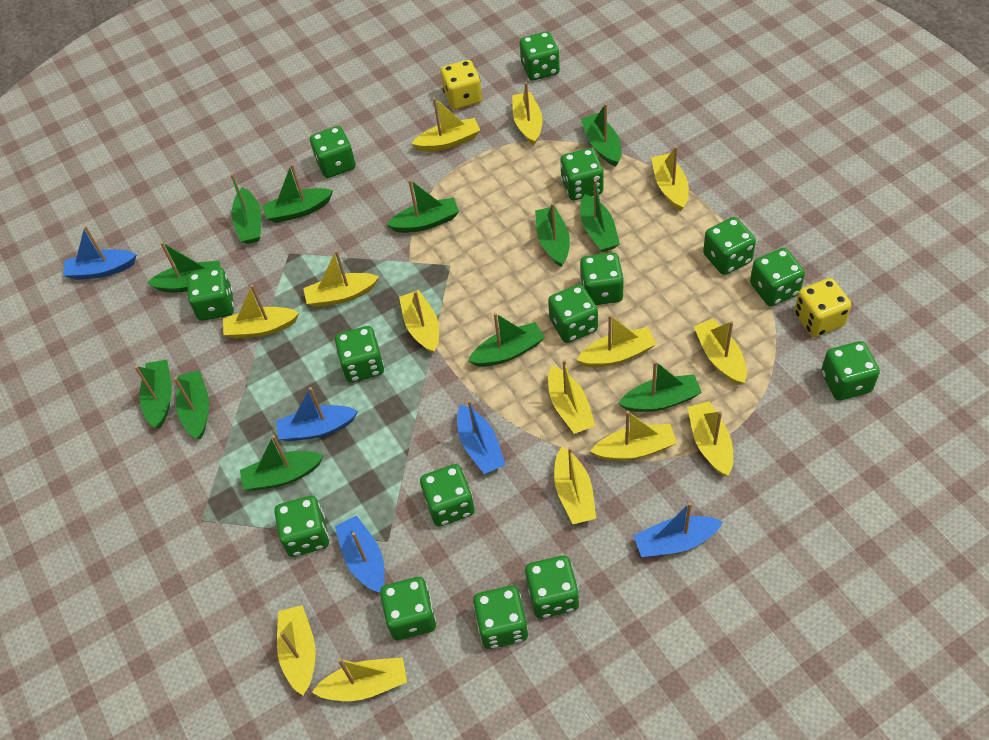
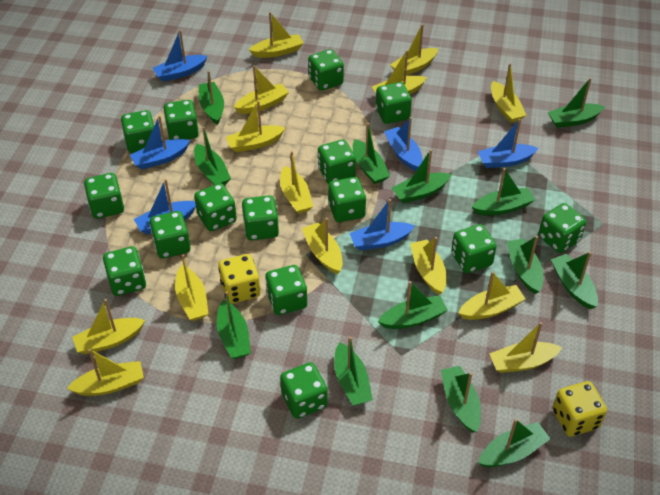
blue boat: [63,226,136,280] [276,387,358,441] [335,515,385,593] [457,400,505,474] [633,502,723,557] = 5 -> [130,116,190,169] [134,179,196,234] [153,30,208,82] [350,199,415,250] [384,117,423,171] [478,119,539,168] = 6
green boat: [134,360,172,429] [147,242,220,292] [174,370,209,440] [230,174,261,244] [240,435,324,491] [262,164,333,223] [386,179,459,233] [468,313,545,367] [535,203,570,267] [580,179,620,252] [581,103,622,167] [618,361,702,412] = 12 -> [194,127,231,185] [199,70,224,125] [217,291,251,359] [334,336,373,405] [353,123,390,184] [378,281,448,329] [392,149,451,203] [441,366,481,433] [472,168,535,215] [478,419,550,467] [507,236,543,294] [548,78,605,128] [551,252,598,309] = 13

